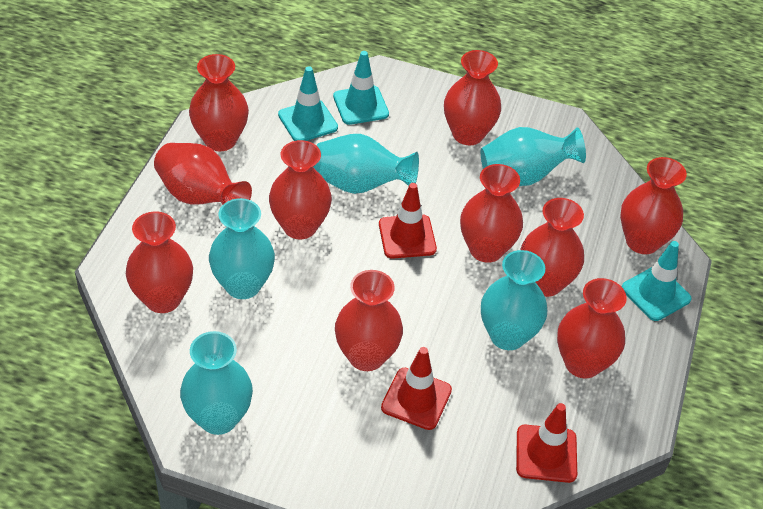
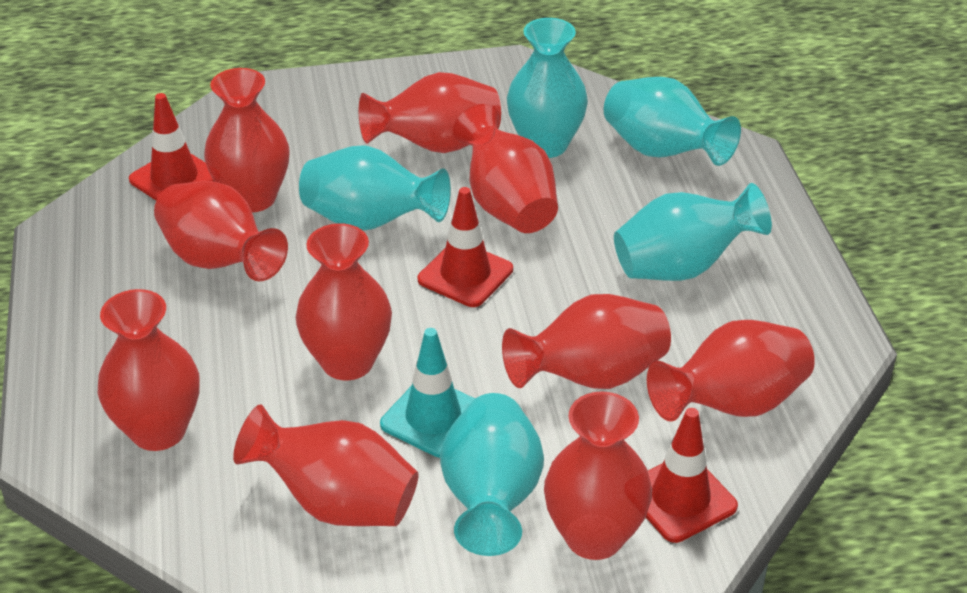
turquoise traffic cone: [278,66,338,141] [333,51,389,125] [622,241,692,321] = 3 -> [380,328,475,458] = 1

